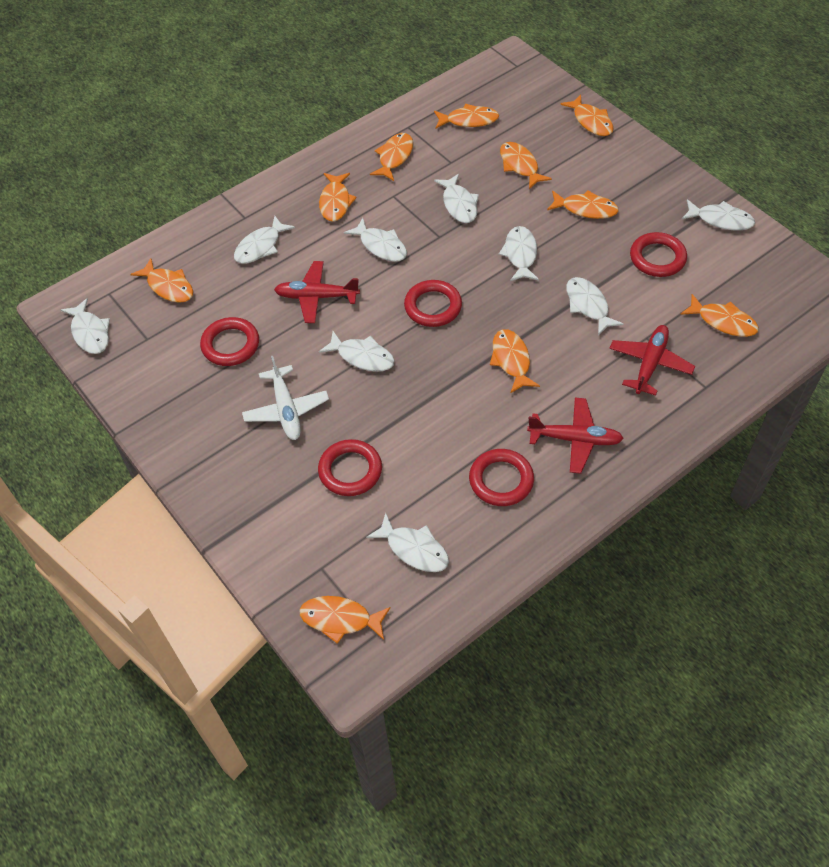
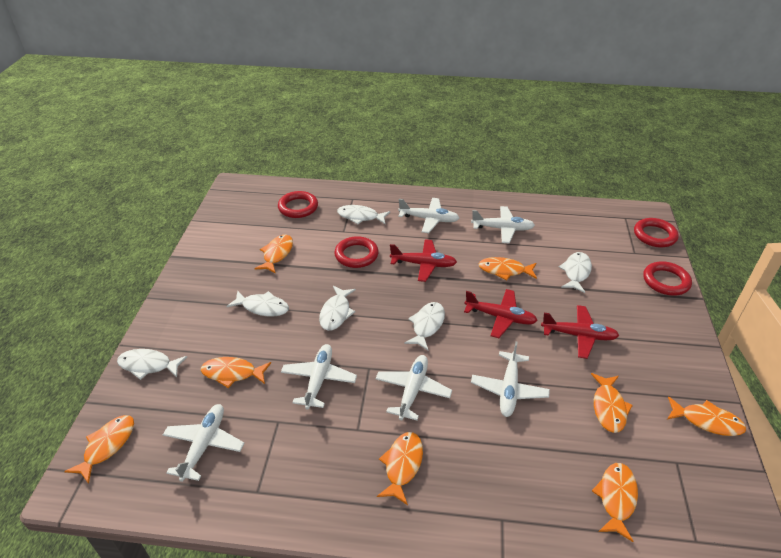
orange fish: [130,258,193,303] [299,596,391,644] [319,173,357,222] [370,133,413,181] [434,104,499,128] [490,329,540,394] [500,142,552,189] [547,190,619,219] [560,94,614,136] [680,294,759,337] = 10 -> [64,415,134,484] [201,357,271,388] [254,235,293,273] [377,432,423,505] [479,257,537,280] [591,373,633,433] [592,463,638,542] [667,396,746,436] = 8
red ring: [200,317,259,366] [318,439,382,496] [404,280,462,327] [469,449,534,506] [630,232,687,277] = 5 -> [278,191,318,218] [334,236,379,268] [634,218,679,247] [643,261,692,296] = 4
white fish: [61,298,110,354] [234,216,295,264] [319,331,395,372] [344,218,407,262] [366,513,449,572] [434,174,479,223] [499,226,539,281] [566,277,624,335] [682,199,755,230] = 9 -> [117,349,187,380] [227,290,289,316] [319,286,356,331] [337,205,390,224] [404,302,445,351] [559,252,592,293] = 6
white plane: [242,356,329,440] = 1 -> [163,404,244,482] [281,344,357,410] [375,355,452,420] [398,198,459,233] [471,206,535,243] [471,341,550,417] = 6

